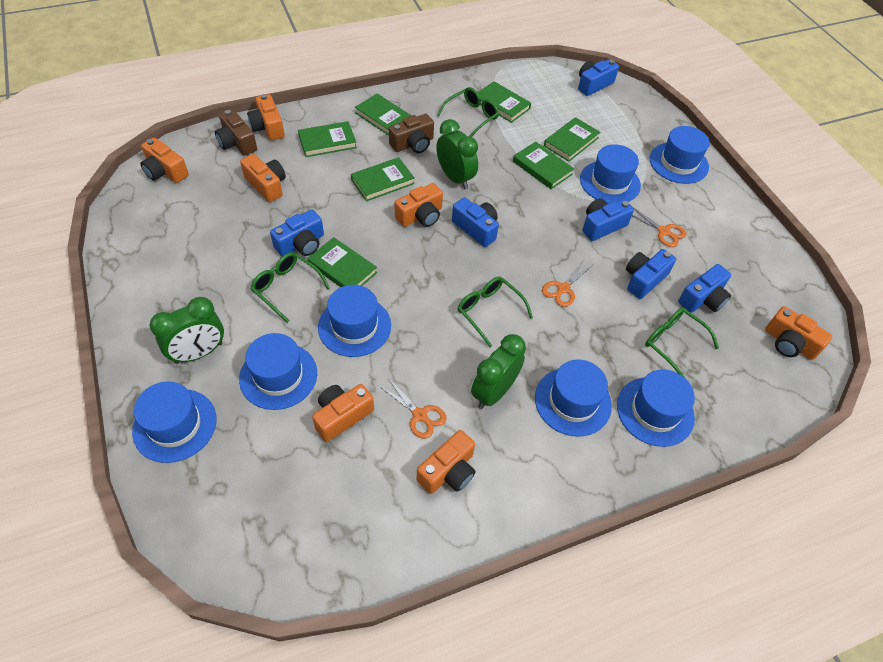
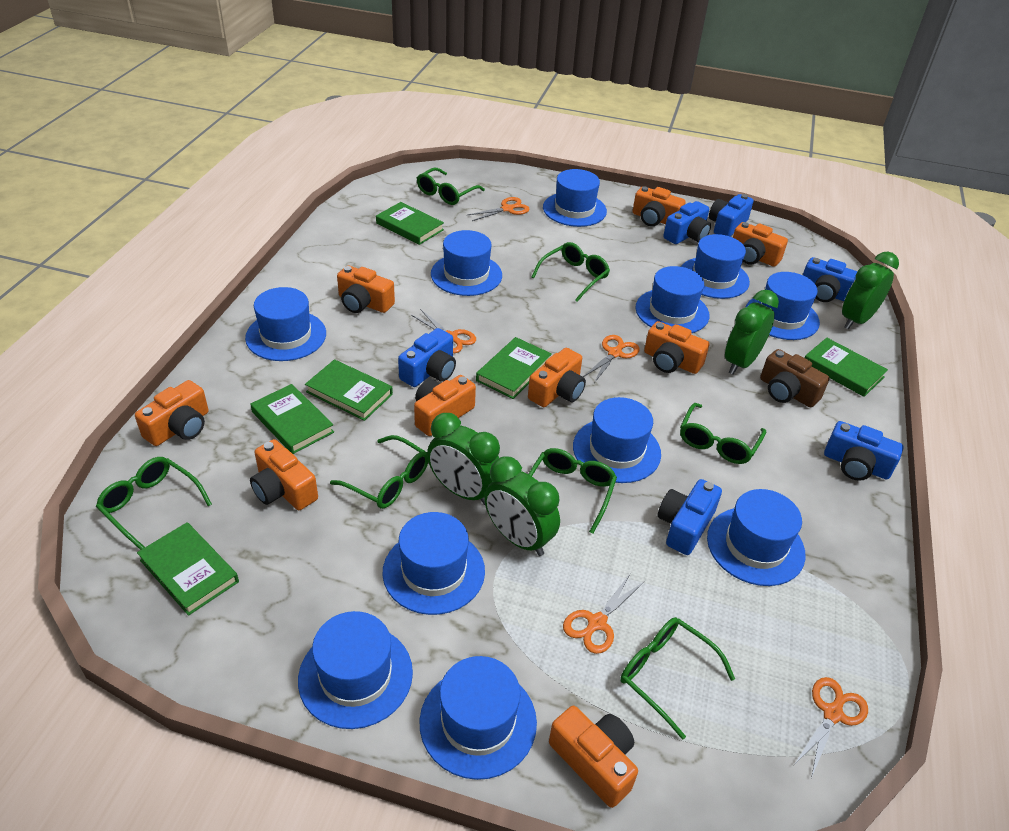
blue hat: [132,382,216,463] [239,333,317,410] [318,285,391,357] [535,360,612,437] [580,144,641,203] [617,369,695,447] [650,126,710,184] = 7 -> [245,287,326,361] [298,611,413,729] [382,512,485,615] [419,656,537,780] [431,230,502,296] [543,169,607,227] [573,397,661,483] [635,266,710,333] [681,234,750,299] [707,489,806,586] [746,272,820,340] = 11
brown camera: [215,109,257,156] [389,114,434,153] = 2 -> [760,349,830,408] = 1
green book: [298,121,357,157] [307,237,377,287] [351,157,415,201] [355,94,412,136] [478,81,531,123] [513,142,574,189] [544,117,600,162] = 7 -> [137,522,239,616] [250,384,334,454] [305,359,393,421] [376,202,444,245] [476,337,552,399] [805,338,888,397] = 6
green clock: [150,297,224,364] [436,119,478,189] [471,334,526,409] = 3 -> [427,413,500,505] [484,456,560,556] [725,290,779,375] [842,251,899,330] = 4
green glasses: [250,252,330,323] [437,87,499,137] [457,277,533,348] [645,308,719,379] = 4 -> [96,457,212,550] [330,435,428,509] [417,168,485,205] [529,448,617,534] [532,242,610,302] [620,617,735,740] [680,403,766,464] = 7
orange camera: [140,138,189,183] [240,154,286,202] [247,94,285,141] [312,384,374,442] [395,183,443,227] [417,430,475,494] [765,306,832,360] = 7 -> [135,380,209,446] [250,439,318,510] [337,265,395,313] [414,375,476,436] [528,348,586,407] [549,706,638,808] [633,186,686,226] [644,321,709,374] [733,222,788,267] = 9
orange scissors: [379,378,447,439] [542,259,594,307] [632,207,686,247] = 3 -> [411,309,476,353] [468,197,530,221] [563,574,644,654] [583,335,640,383] [794,677,868,778] = 5

